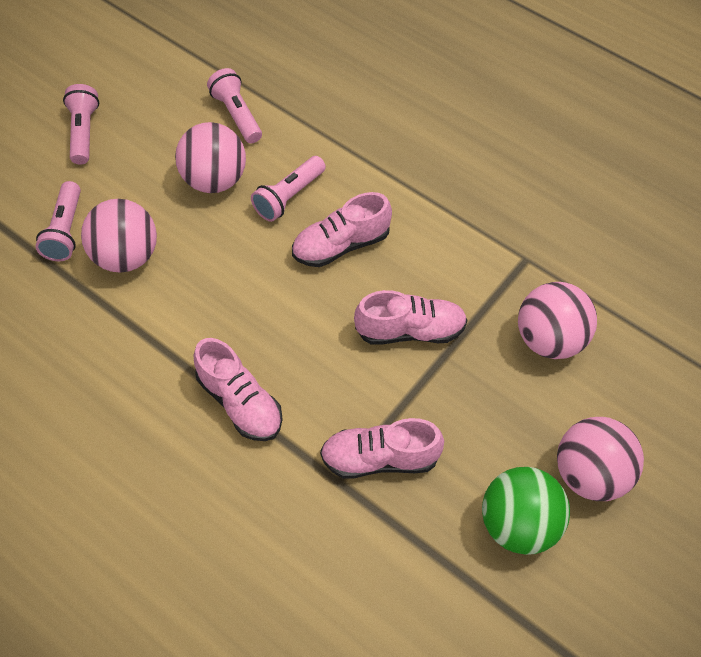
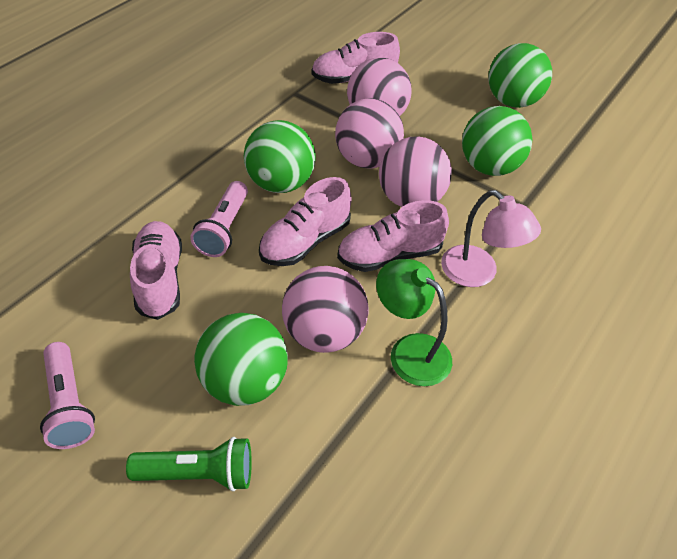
green ball: [482,467,570,555] = 1 -> [194,313,288,406] [244,120,316,193] [462,106,533,176] [488,43,552,108] = 4
green flashlight: none = 0 -> [126,437,252,491] = 1
green lamp: none = 0 -> [376,259,452,386] = 1
pink flashlight: [36,181,81,261] [63,84,99,165] [207,68,262,143] [251,156,326,222] = 4 -> [40,342,95,449] [190,181,248,257] = 2
pink lamp: none = 0 -> [441,190,541,287] = 1

